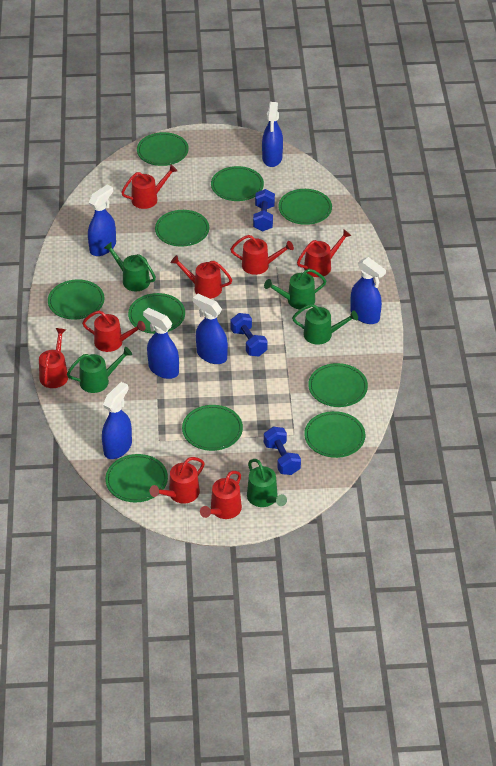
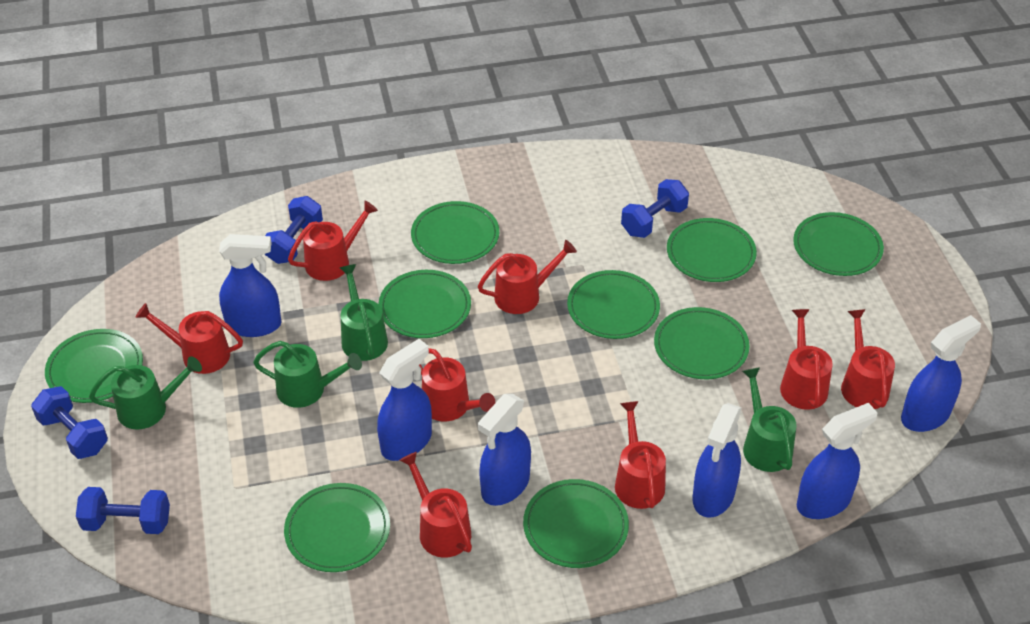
blue dumbbell: [230,313,268,356] [253,189,275,231] [264,427,301,475] = 3 -> [31,386,108,459] [76,487,170,534] [265,196,323,264] [621,179,689,238] = 4
green plate: [48,279,104,320] [105,454,168,502] [128,293,185,334] [137,132,189,166] [155,210,209,247] [182,405,243,451] [211,166,264,201] [278,189,332,225] [304,411,365,458] [308,363,368,407] = 10 -> [45,329,143,403] [284,483,390,572] [378,270,471,338] [411,201,499,264] [523,479,629,568] [567,270,660,339] [654,307,750,379] [667,218,757,282] [793,212,884,276] = 9
green watering can: [67,347,132,393] [104,242,156,291] [247,459,287,507] [264,269,326,310] [292,304,358,345] = 5 -> [89,356,202,430] [253,341,362,408] [340,264,388,361] [742,367,797,472] = 4

